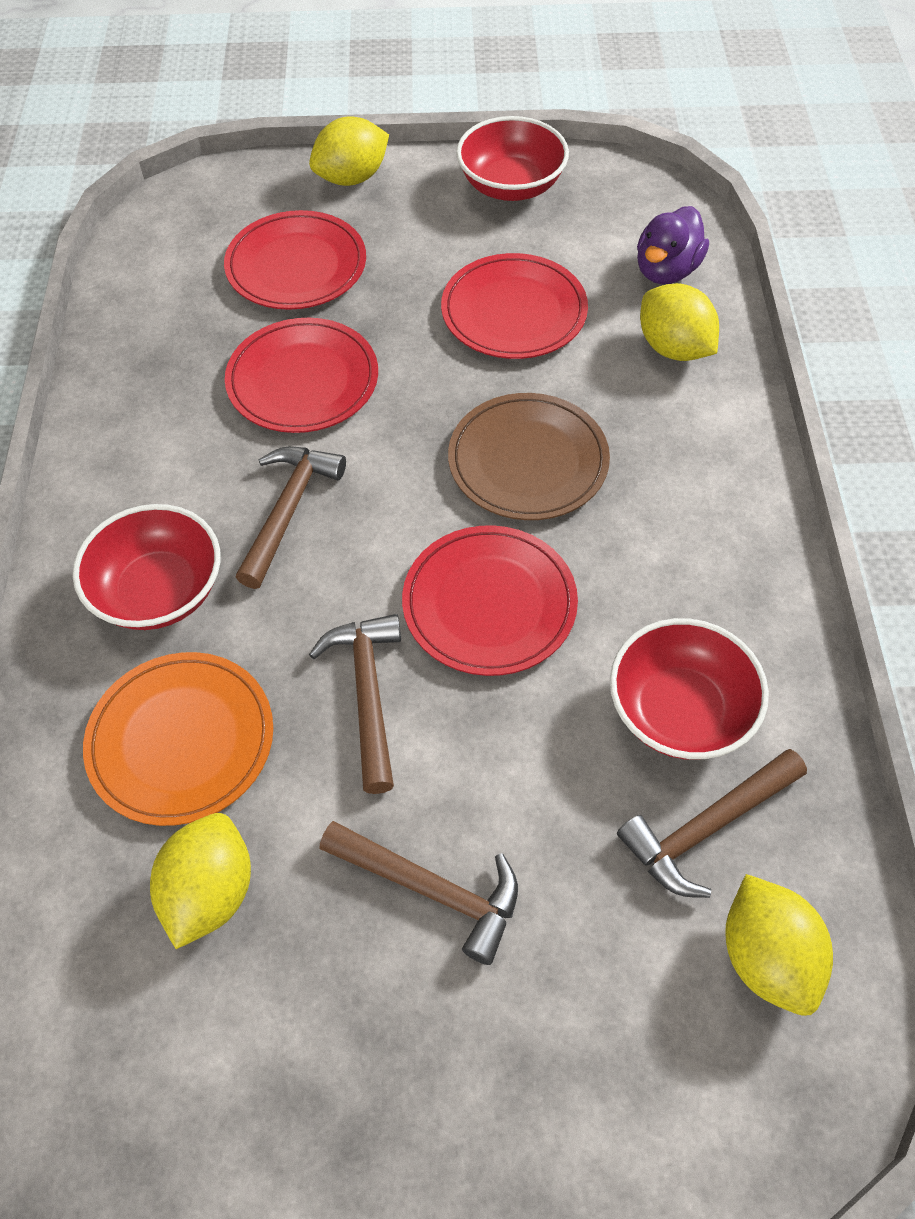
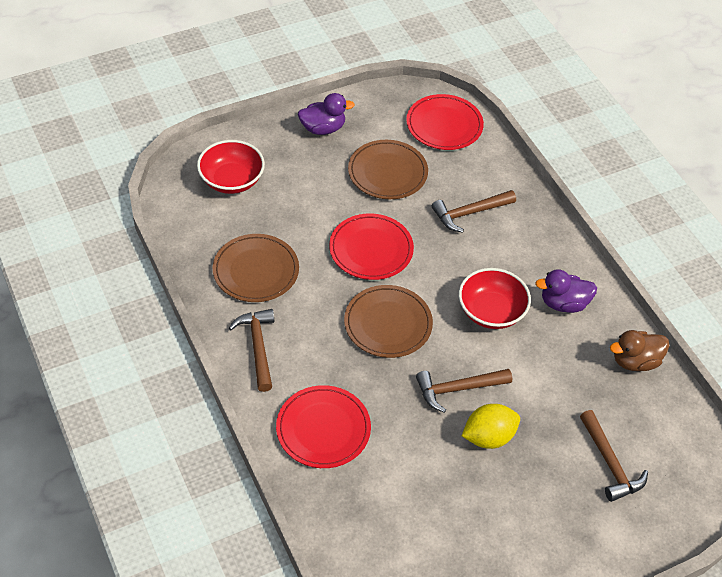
brown duck: none = 0 -> [610,330,669,371] = 1
brown plate: [448,393,610,520] = 1 -> [213,234,299,302] [344,285,433,358] [348,140,428,199] = 3
orange plate: [83,652,273,826] = 1 -> none = 0
purple duck: [637,206,709,284] = 1 -> [298,93,355,135] [535,269,597,313] = 2
red bowl: [73,504,221,630] [456,116,569,201] [610,618,769,759] = 3 -> [197,140,265,194] [459,268,531,329] = 2
red plate: [224,210,366,310] [225,318,378,433] [402,525,578,676] [441,253,588,359] = 4 -> [276,385,371,468] [329,213,414,280] [406,94,484,150] = 3
yellow lemon: [150,813,251,949] [309,116,389,186] [640,283,719,361] [725,874,833,1016] = 4 -> [462,404,520,449] = 1

